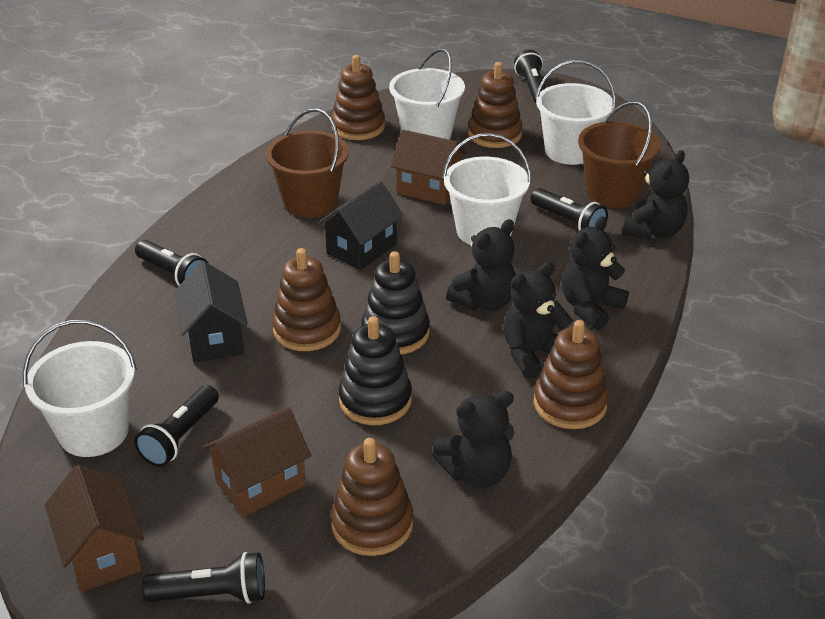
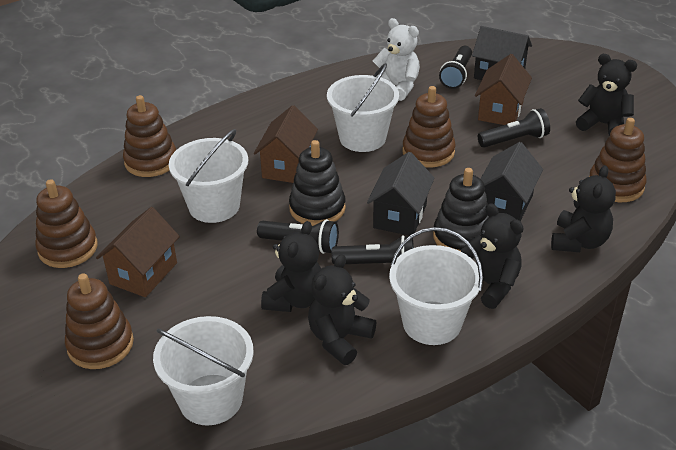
black flashlight: [134,385,219,467] [135,240,209,286] [142,552,265,604] [514,50,546,103] [530,188,608,230] = 5 -> [257,219,339,254] [331,235,414,264] [439,46,472,89] [478,108,550,148] = 4
black house: [174,261,248,362] [318,181,403,271] = 2 -> [367,152,435,236] [472,26,532,80] [480,142,543,221] = 3
brown bucket: [266,108,349,218] [578,101,661,208] = 2 -> none = 0
white teddy bear: none = 0 -> [373,18,420,101] = 1

